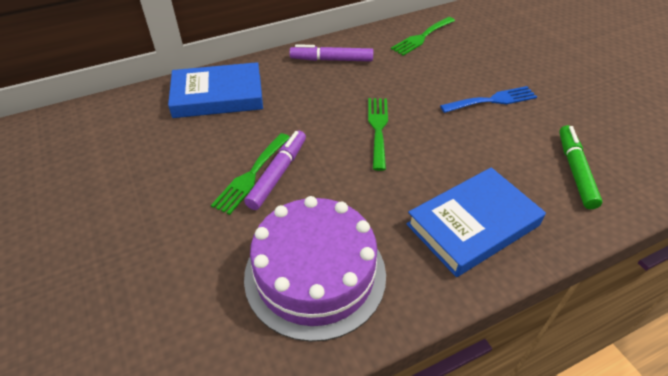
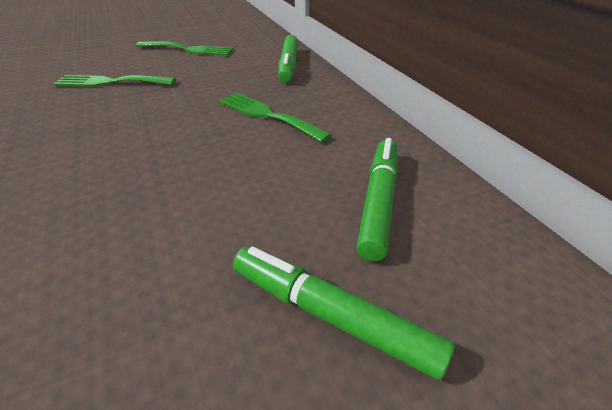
blue book: [168,62,263,118] [406,167,546,277] = 2 -> none = 0
blue fork: [440,86,537,113] = 1 -> none = 0
green marker: [559,125,603,209] = 1 -> [233,247,455,380] [278,35,298,83] [356,138,398,262] = 3
purple cake: [244,196,386,342] = 1 -> none = 0
purple marker: [244,130,306,210] [290,44,373,62] = 2 -> none = 0

